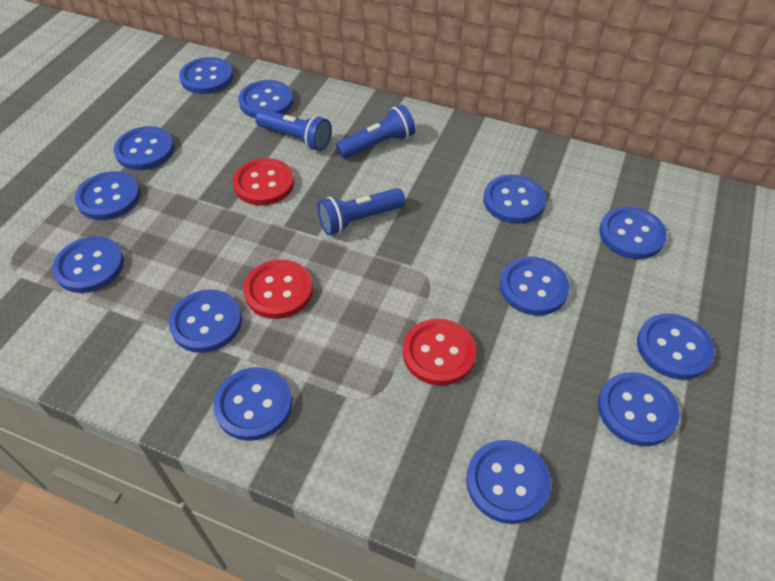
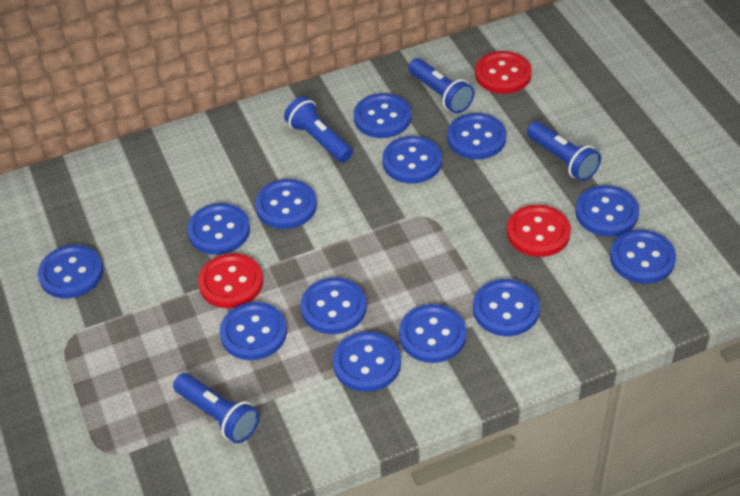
blue flashlight: [255,109,332,151] [317,188,405,235] [336,105,415,159] = 3 -> [173,373,259,443] [284,96,353,162] [408,58,474,114] [527,121,601,181] = 4

